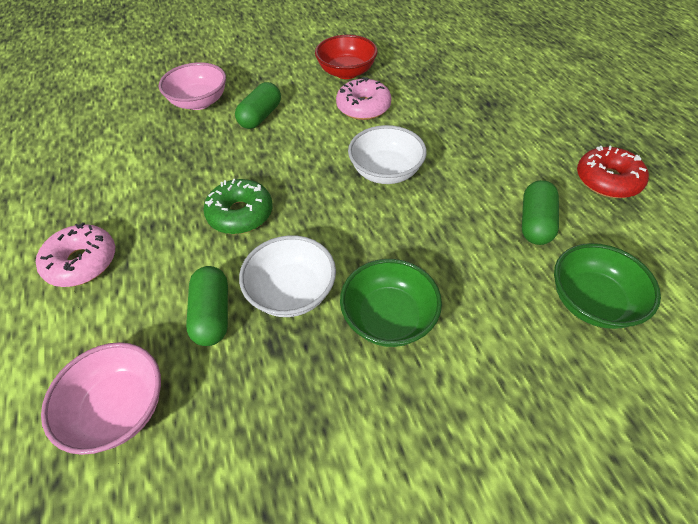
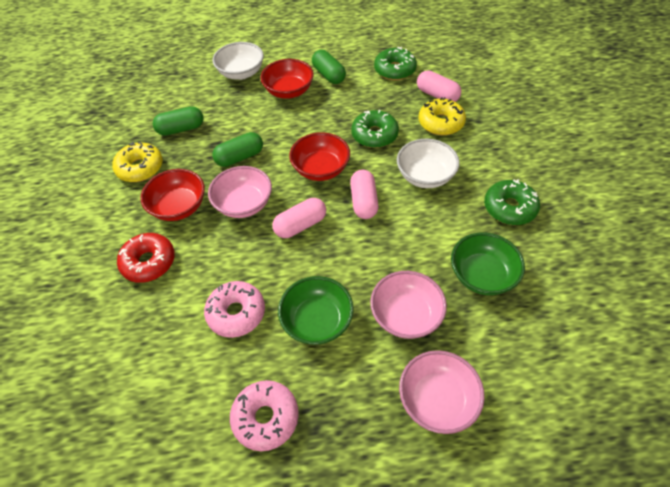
green donut: [203,179,273,234] = 1 -> [351,110,399,148] [374,47,417,80] [484,179,540,225] = 3
pink bowl: [41,342,161,455] [159,62,226,110] = 2 -> [208,166,272,218] [370,271,447,339] [399,350,485,434] = 3
pink capsule: none = 0 -> [272,198,326,238] [350,170,379,219] [417,70,461,102] = 3
red bowl: [315,35,378,79] = 1 -> [140,169,205,221] [260,59,314,99] [289,132,350,181] = 3
yellow donut: none = 0 -> [112,142,163,182] [418,97,466,135] = 2

